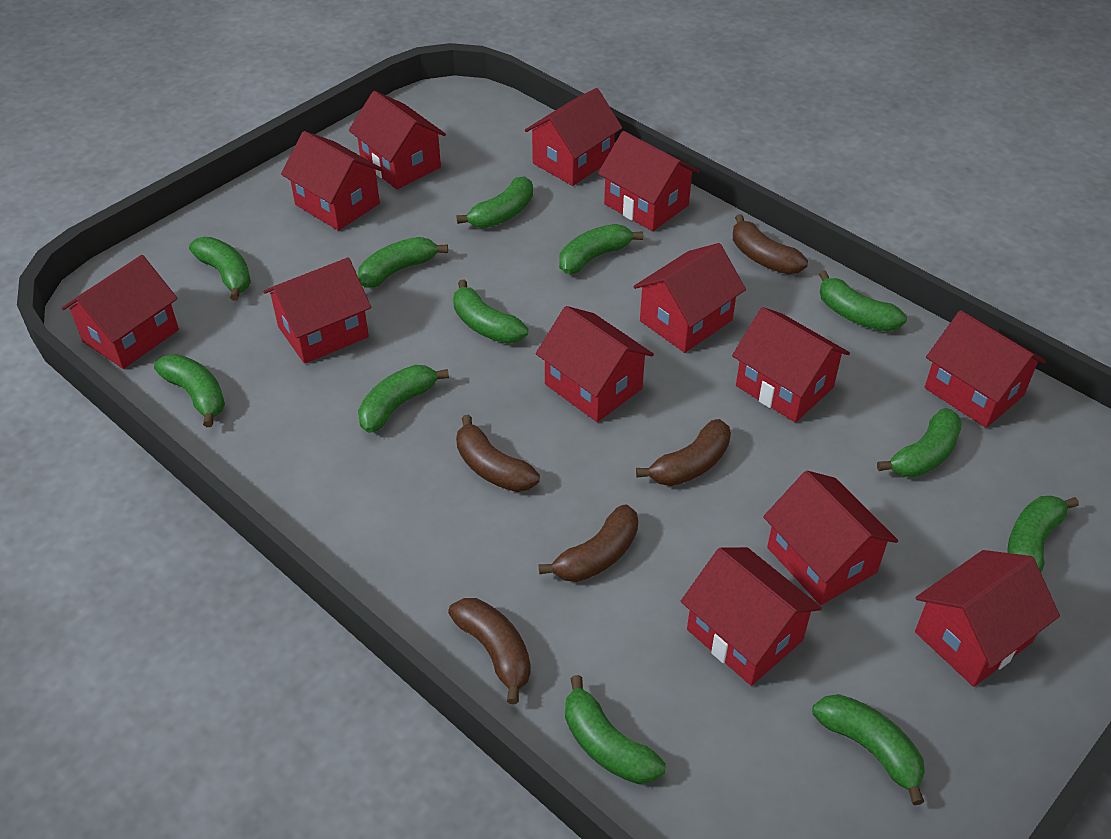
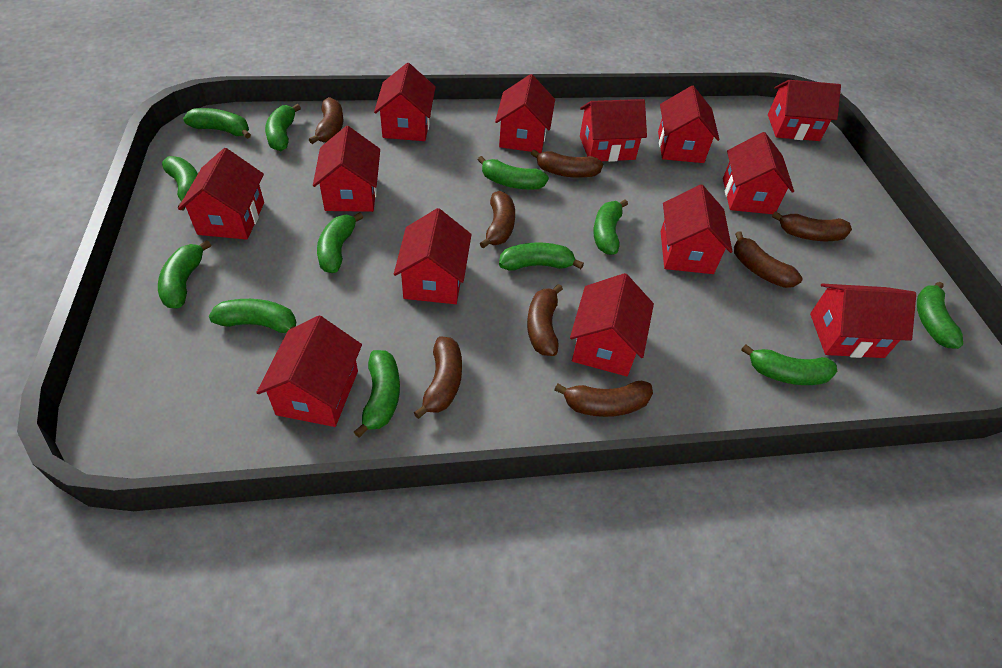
brown banana: [448,598,531,704] [456,415,540,492] [539,505,638,582] [636,419,731,486] [733,214,808,274] = 5 -> [309,97,343,144] [414,336,462,419] [480,191,515,249] [527,284,563,356] [531,149,603,178] [554,381,653,417] [734,231,803,288] [772,211,852,241] = 8

